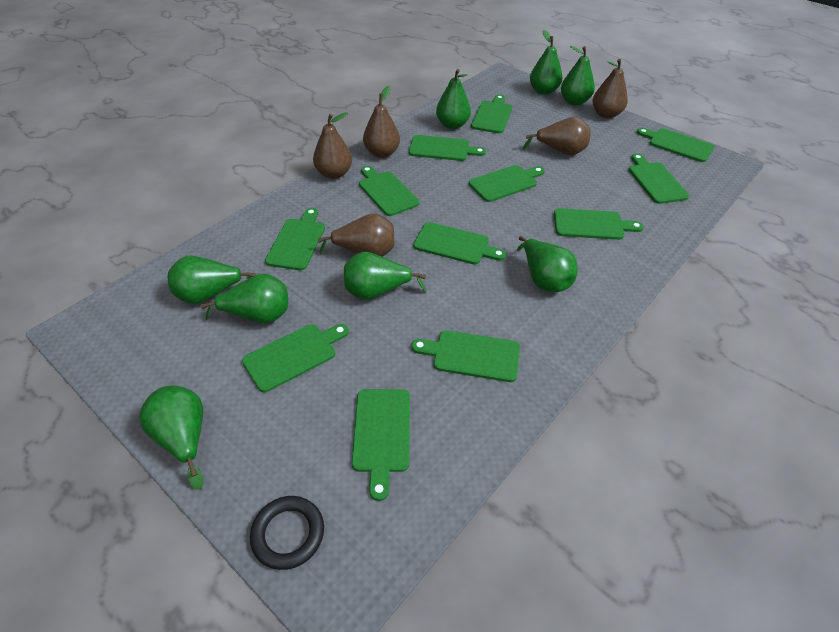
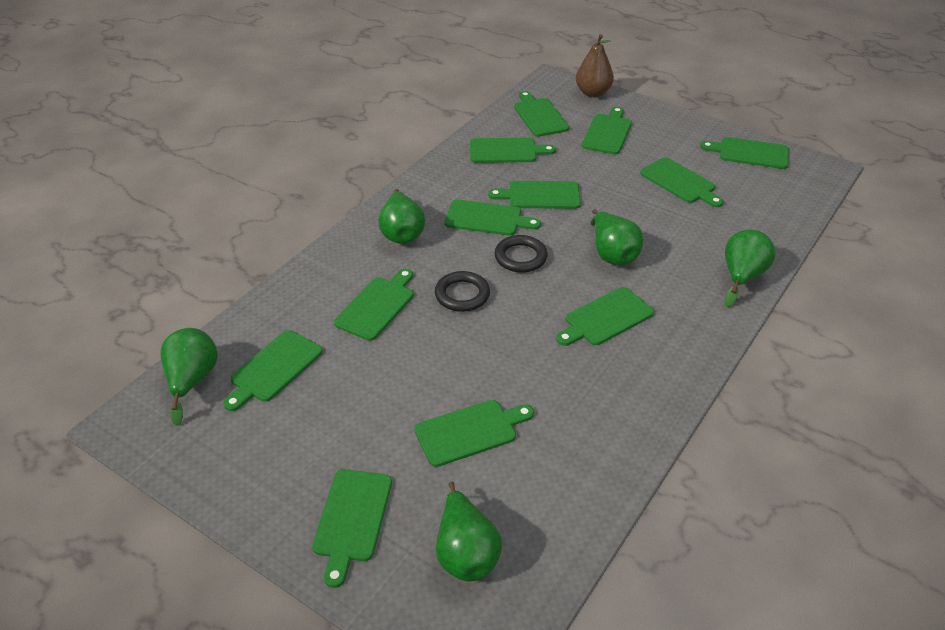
black ring: [250,496,324,570] = 1 -> [435,271,490,312] [495,235,548,273] = 2
brown pear: [313,112,352,179] [318,213,394,257] [363,86,400,158] [523,117,591,155] [593,59,628,118] = 5 -> [576,34,614,97] = 1
green pear: [139,385,203,490] [168,255,256,304] [200,274,288,324] [344,252,427,300] [436,69,471,129] [517,236,578,292] [530,30,562,95] [561,46,595,105] = 8 -> [160,328,218,426] [378,189,425,244] [436,481,502,581] [591,209,643,265] [725,229,776,307] = 5

